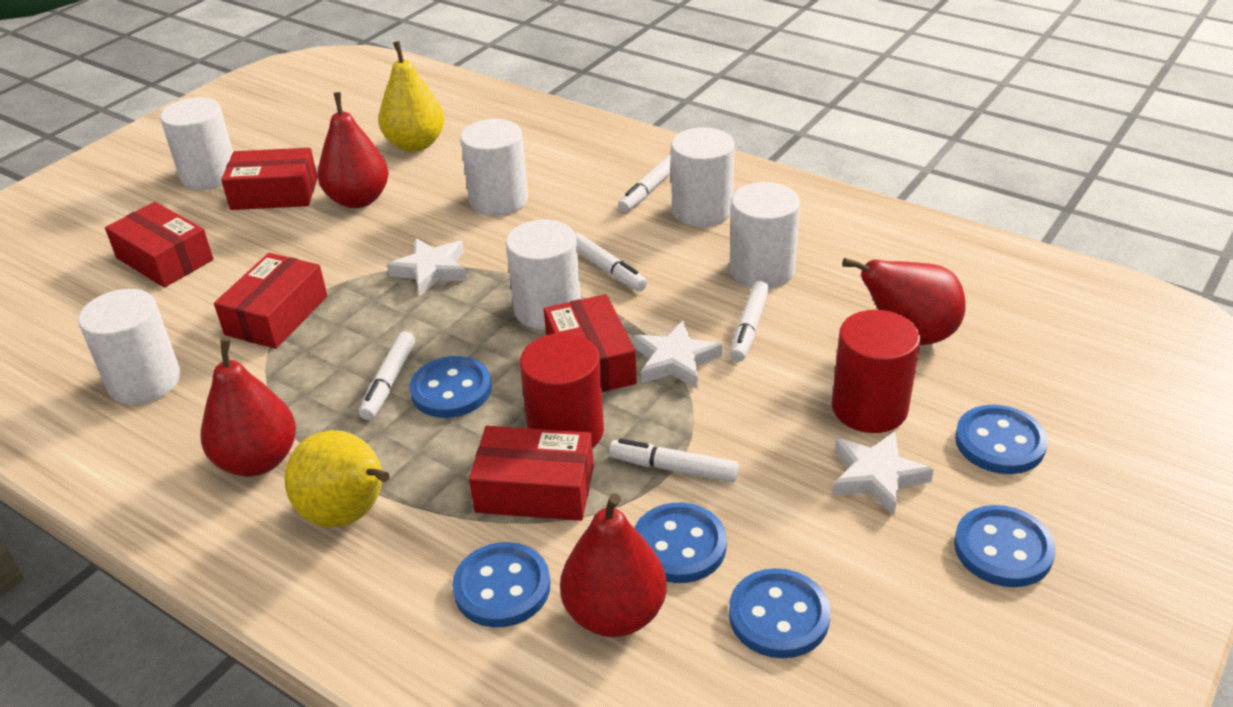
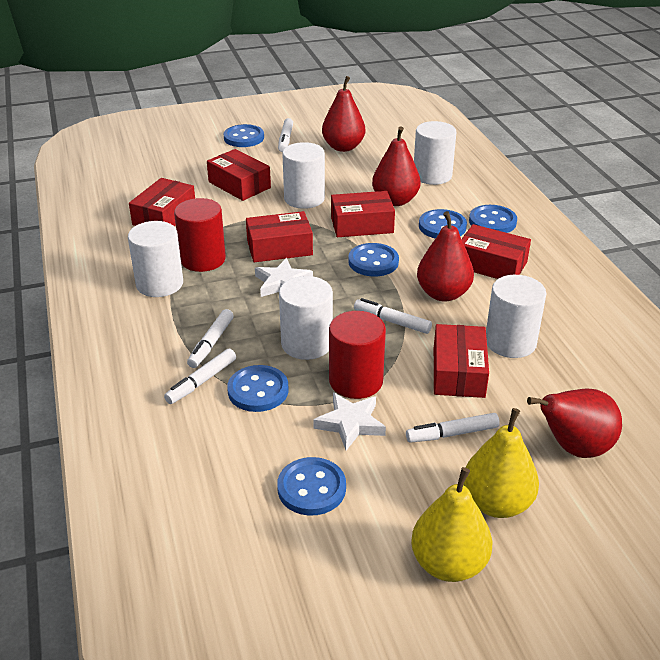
red box: [105,202,213,288] [214,253,327,349] [221,148,318,210] [469,426,594,521] [544,294,637,392] = 5 -> [129,178,195,226] [207,149,271,201] [246,211,313,262] [331,191,395,237] [434,324,489,398] [461,224,531,279] = 6
white cylinder: [78,289,181,405] [160,97,233,190] [460,119,528,216] [506,220,581,330] [671,127,735,227] [729,182,800,288] = 6 -> [128,221,183,297] [279,276,333,360] [282,142,325,209] [414,121,456,185] [486,275,546,358] = 5
white star: [387,238,467,296] [634,320,722,389] [833,431,934,515] = 3 -> [255,258,313,297] [313,392,386,451] = 2

